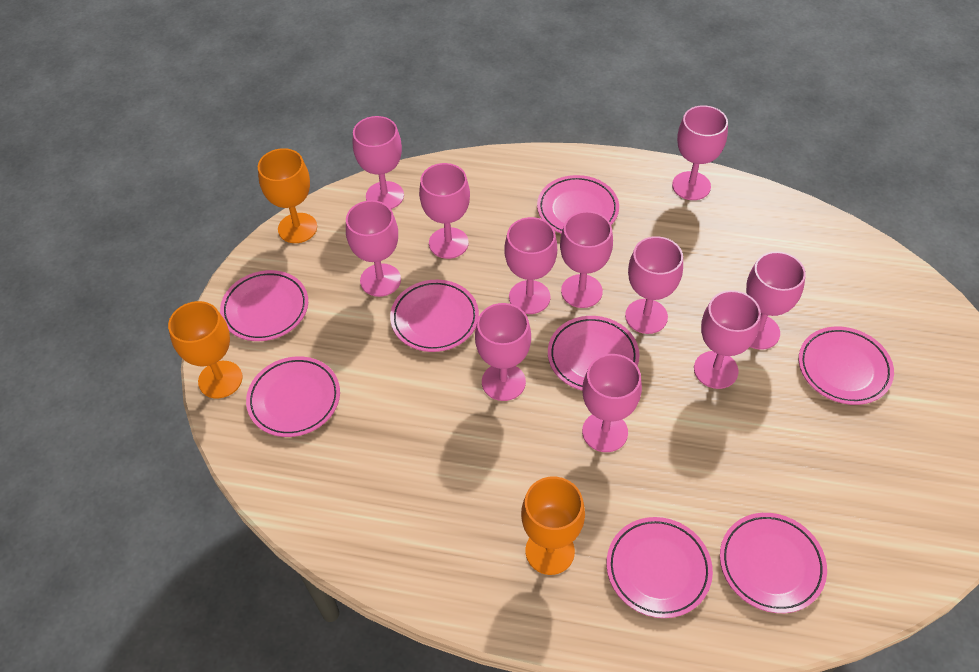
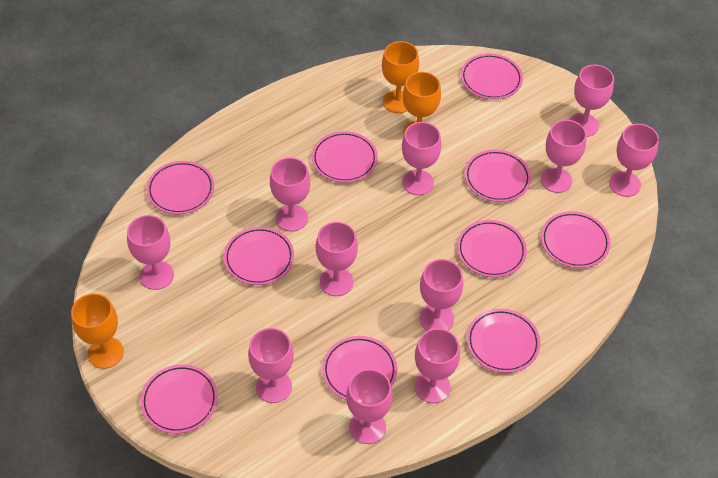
pink plate: [220,270,308,341] [246,356,340,437] [390,280,479,352] [537,175,619,234] [548,316,639,391] [606,517,713,618] [720,513,827,613] [799,326,894,405] = 8 -> [141,364,218,434] [146,161,214,215] [224,227,294,285] [312,131,378,183] [322,336,397,400] [457,220,527,278] [461,53,523,100] [464,150,531,202] [467,309,541,373] [541,211,610,268] = 10

